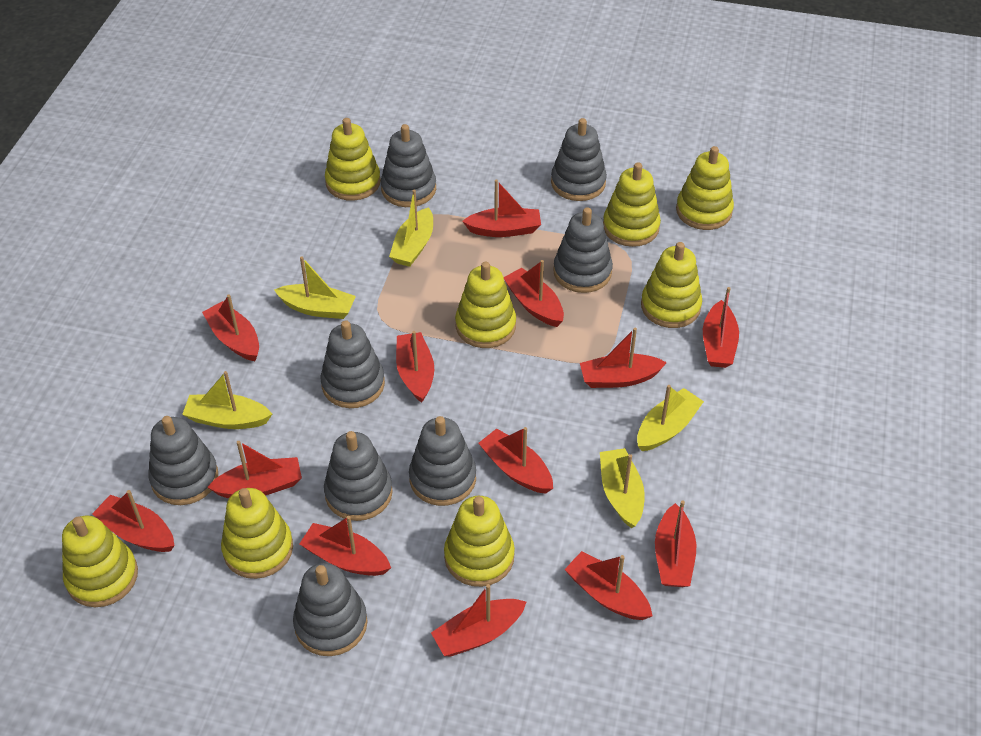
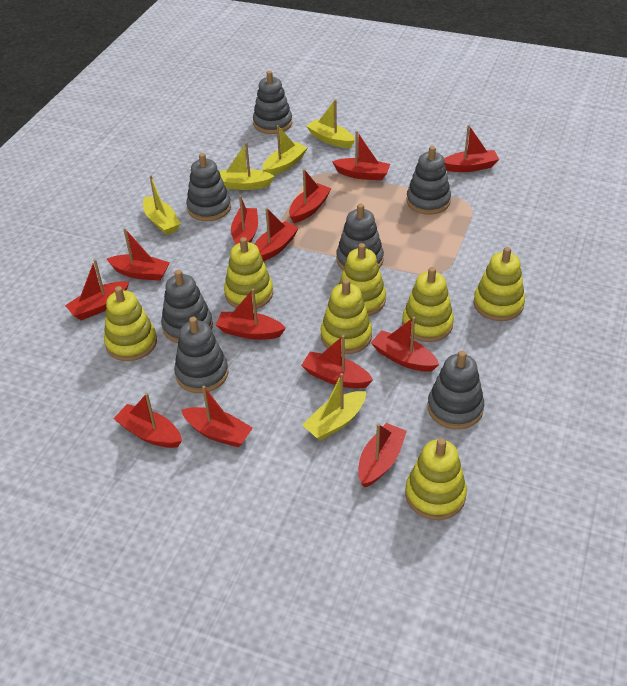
grey stacking toy: [148,416,218,505] [293,563,368,656] [321,320,385,408] [324,431,393,521] [381,124,436,207] [409,416,476,506] [551,118,607,201] [553,207,613,293] = 8 -> [161,270,213,343] [174,317,229,393] [186,153,231,221] [253,71,292,134] [336,204,384,270] [406,146,451,215] [428,351,484,429] = 7
yellow stacking toy: [62,516,138,607] [221,488,293,579] [325,118,381,201] [444,496,515,587] [455,262,516,348] [603,162,661,247] [641,242,702,328] [676,146,734,230] = 8 -> [104,286,157,361] [224,237,273,310] [320,279,372,354] [339,243,386,316] [402,267,454,342] [405,438,467,520] [474,247,525,321] = 7

